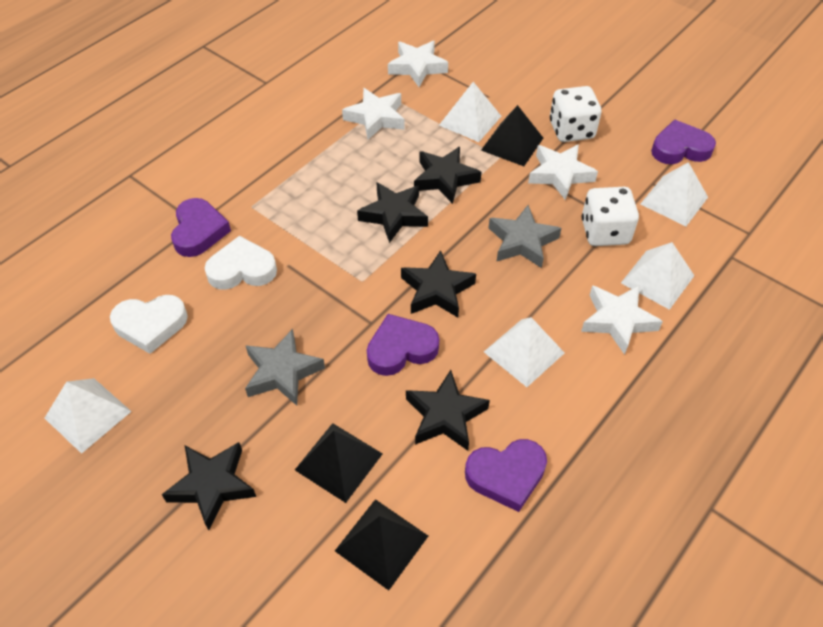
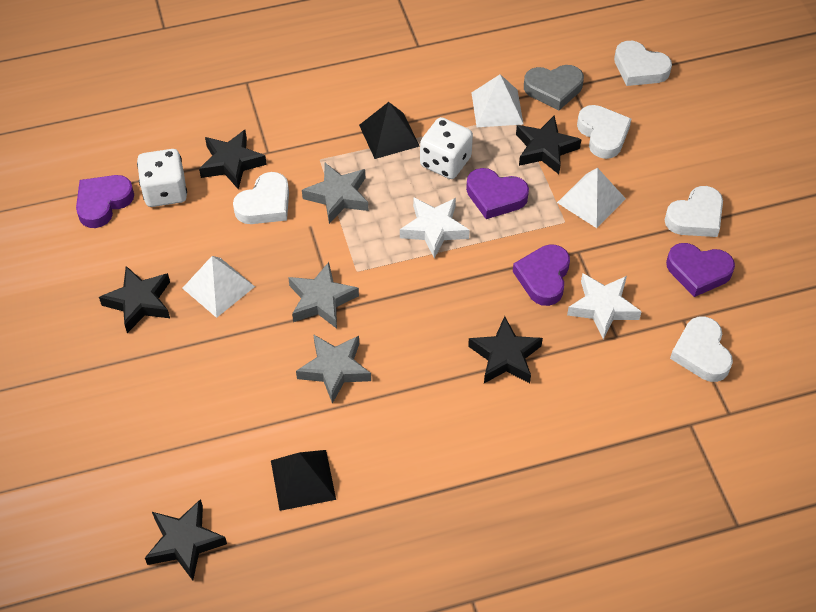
black pyramid: [295,423,383,503] [335,499,428,591] [481,105,543,166] = 3 -> [271,450,336,511] [359,102,420,159] = 2
grey heart: none = 0 -> [524,65,584,110] = 1
grey star: [245,329,325,406] [488,205,561,268] = 2 -> [288,262,359,329] [296,334,371,404] [302,163,368,224] = 3
white heart: [110,295,188,354] [205,236,277,290] = 2 -> [233,172,289,224] [577,105,631,159] [614,41,672,86] [665,186,723,237] [670,317,733,382] = 5
white pyramid: [45,378,132,454] [439,82,501,142] [484,317,565,387] [621,242,694,310] [641,162,708,226] = 5 -> [182,256,255,318] [472,74,524,127] [557,168,626,228] = 3
white star: [342,88,405,140] [388,41,448,87] [528,144,598,200] [581,285,663,355] = 4 -> [400,197,470,259] [567,273,642,339] = 2

